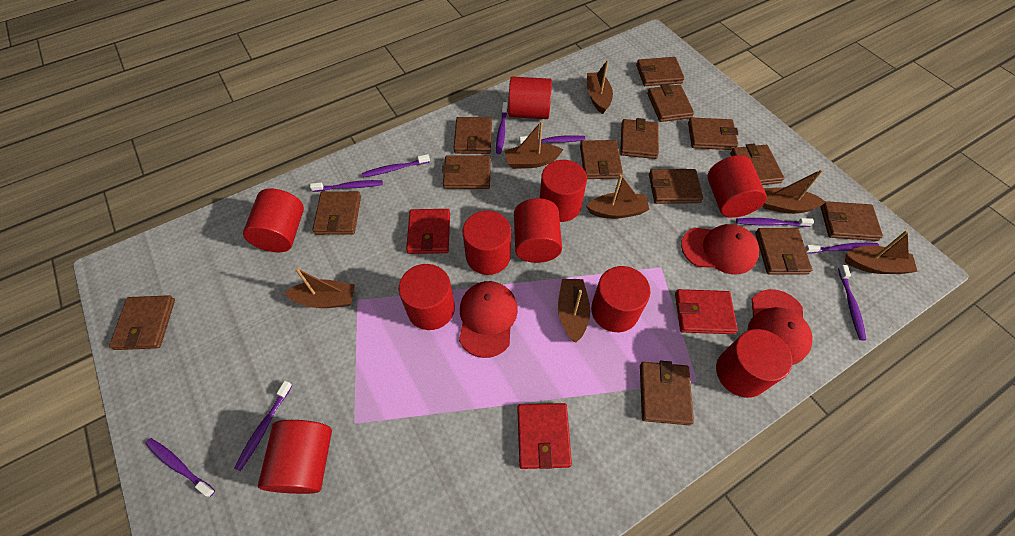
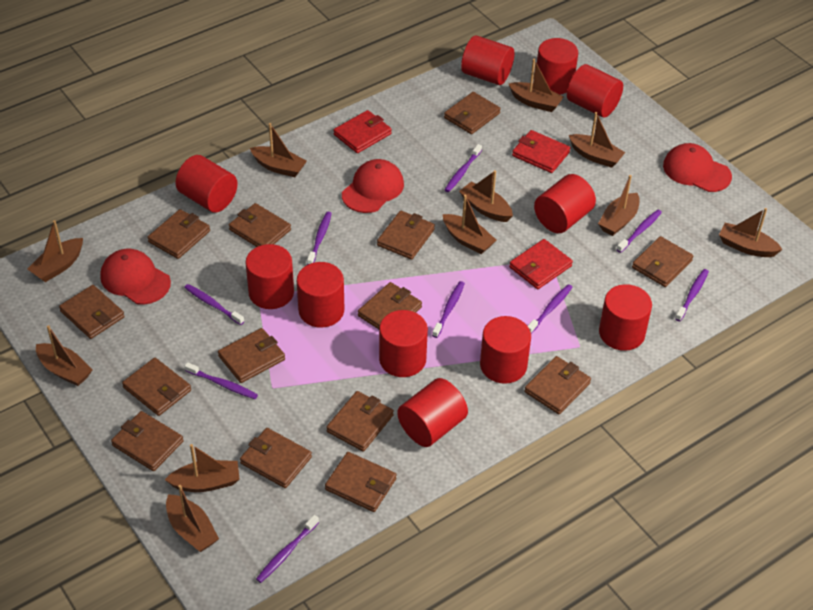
brown boat: [285,268,355,308] [505,121,563,169] [558,279,590,343] [586,174,650,219] [587,60,613,114] [763,169,825,214] [845,230,918,274] = 7 -> [28,220,83,282] [36,325,93,386] [165,444,240,492] [166,485,219,552] [250,123,307,177] [443,195,496,254] [459,170,513,222] [508,59,564,112] [569,112,625,168] [598,175,640,236] [719,208,783,257] = 11
red cylinder: [243,188,304,252] [258,420,332,494] [399,264,455,330] [462,211,511,275] [508,76,552,119] [514,198,562,263] [540,160,587,222] [591,266,651,332] [707,155,767,218] [716,329,792,398] = 10 -> [176,155,238,213] [245,244,294,309] [297,262,344,328] [379,310,428,377] [397,378,468,447] [461,35,514,85] [480,316,531,384] [534,174,596,233] [537,38,578,94] [567,64,623,118] [599,284,652,351] = 11

